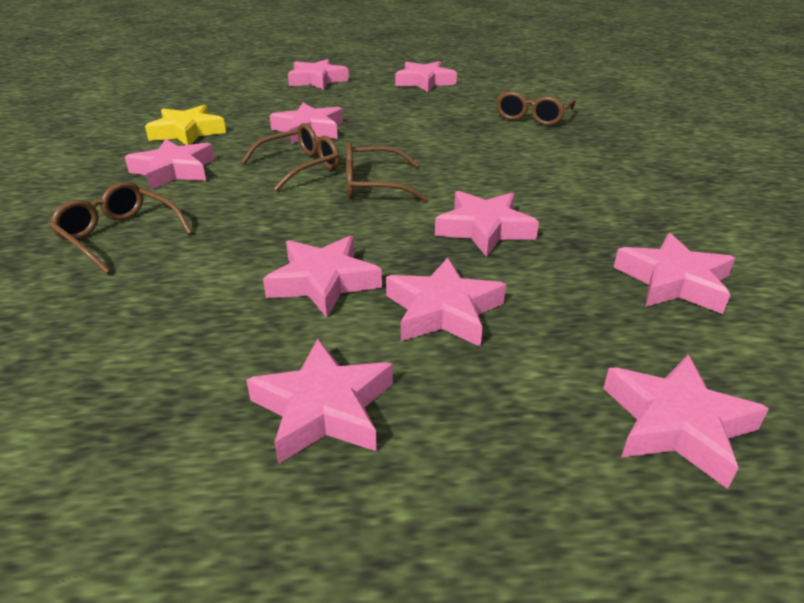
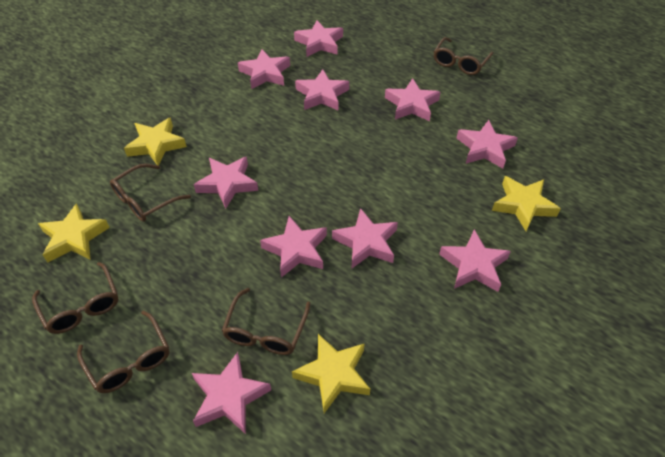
brown glasses: [49,182,193,274] [241,123,340,191] [346,143,427,202] [496,90,576,125] = 4 -> [32,262,119,334] [77,311,170,393] [110,164,191,222] [222,288,311,355] [434,37,494,75] = 5
yellow star: [145,105,226,145] = 1 -> [38,203,110,263] [124,118,187,166] [292,334,370,413] [492,176,561,231] = 4

